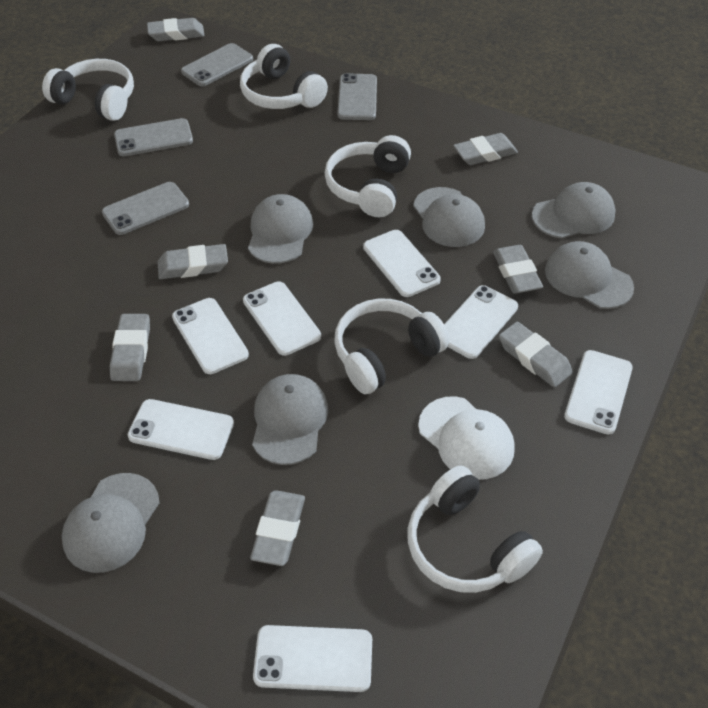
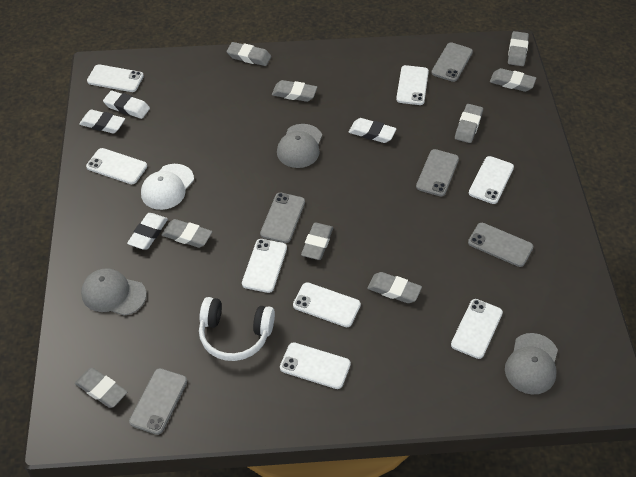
grey cap: [62,473,160,573] [248,194,313,264] [252,374,328,465] [413,187,485,247] [532,182,616,238] [545,241,634,309] = 6 -> [81,268,146,316] [277,124,322,168] [505,333,558,395] = 3
grey eraser: [110,314,150,381] [147,18,205,41] [158,244,228,279] [250,490,305,566] [453,133,518,165] [493,245,543,294] [499,322,573,387] = 7 -> [75,368,127,408] [162,219,212,248] [227,42,271,66] [272,80,317,102] [301,223,333,260] [367,272,422,303] [455,104,483,143] [490,68,536,92] [508,31,529,66] = 9
grey phone: [102,182,189,235] [114,118,193,156] [181,43,253,86] [337,73,377,120] = 4 -> [129,368,187,435] [260,193,305,243] [416,149,459,196] [431,43,473,82] [468,223,534,267] = 5
white eraser: none = 0 -> [79,110,125,133] [103,91,150,119] [127,213,168,250] [349,118,396,143] = 4
white headphones: [42,59,134,121] [240,44,328,109] [324,135,411,217] [334,299,449,394] [407,466,543,593] = 5 -> [199,297,275,361] = 1
white phone: [128,399,234,460] [172,298,249,374] [243,281,321,356] [253,625,372,692] [363,230,441,297] [444,285,518,359] [564,350,633,435] = 7 -> [86,148,147,184] [87,64,144,92] [242,239,287,293] [280,342,351,389] [293,282,361,327] [396,65,429,105] [451,299,503,359] [469,156,514,204] = 8

